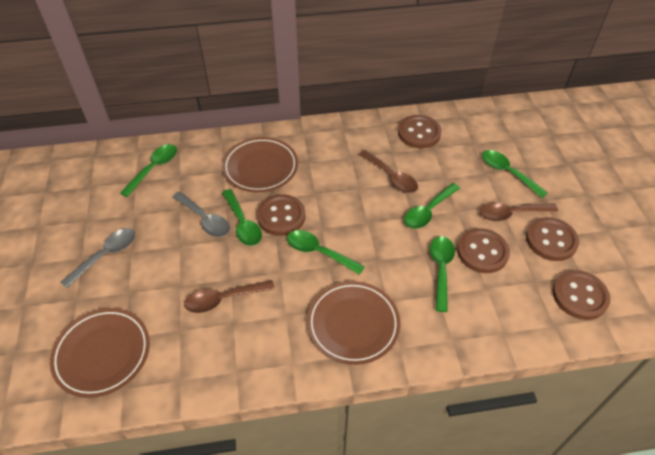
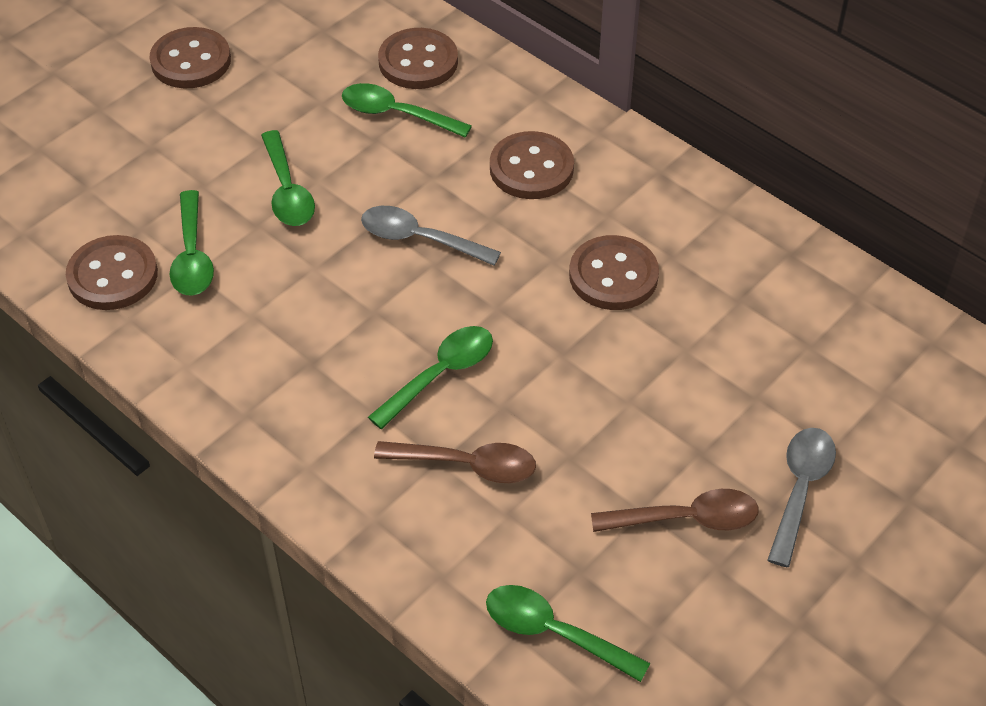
brown plate: [50,308,150,398] [222,137,298,192] [307,281,400,365] = 3 -> none = 0
brown spoon: [185,280,275,313] [359,150,418,193] [480,202,558,221] = 3 -> [374,441,536,483] [591,489,759,532] = 2
green spoon: [120,144,177,197] [222,189,262,246] [287,230,365,275] [404,183,460,229] [430,236,455,312] [482,150,548,198] = 6 -> [169,190,214,296] [261,130,315,226] [342,83,472,138] [368,326,493,429] [486,585,650,682] = 5

